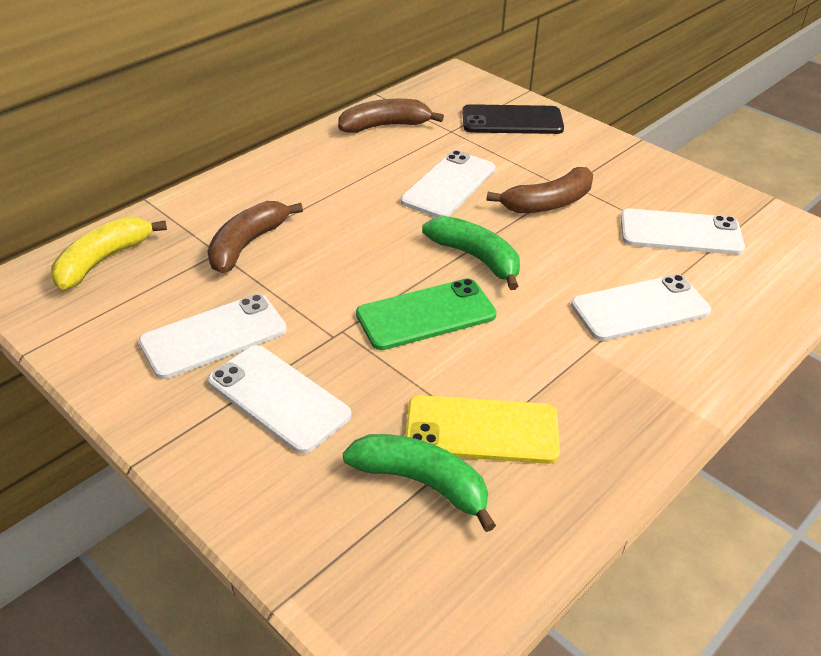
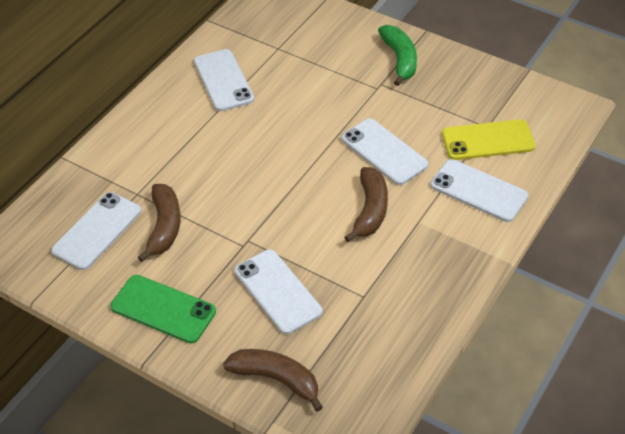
black phone: [462,104,564,134] = 1 -> none = 0
green banana: [343,434,496,532] [422,216,520,290] = 2 -> [378,25,417,86] = 1
yellow banana: [51,217,167,290] = 1 -> none = 0

